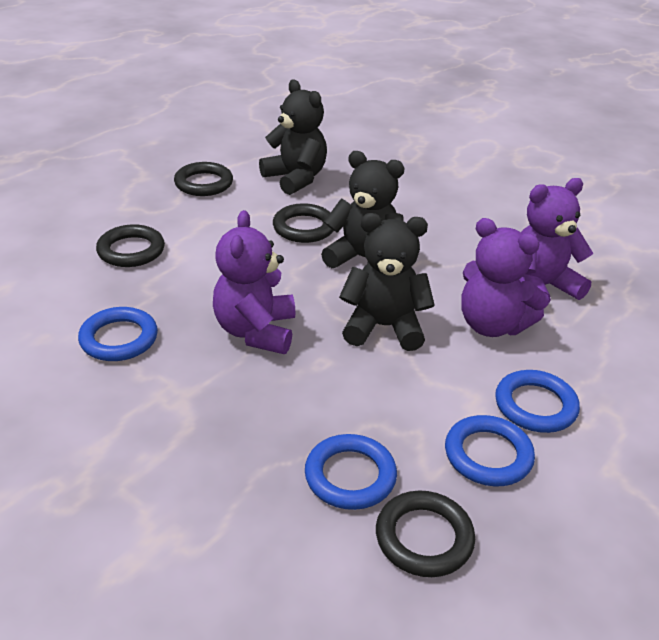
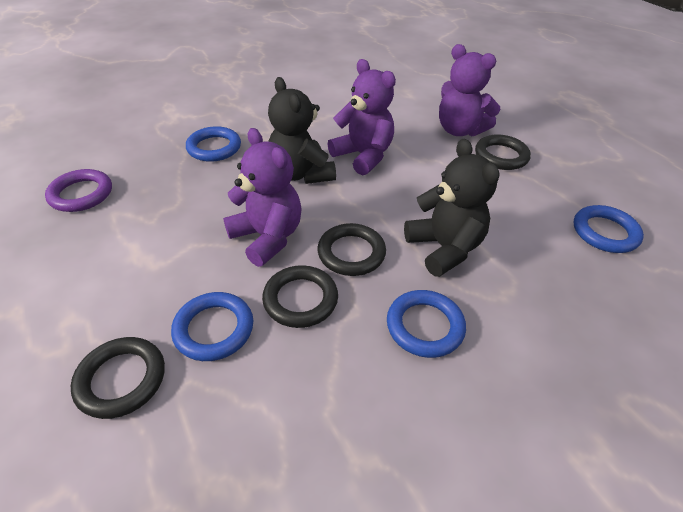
black teddy bear: [259,79,327,195] [321,151,404,268] [339,213,435,351] = 3 -> [268,77,336,184] [404,139,500,277] = 2
purple ring: none = 0 -> [45,169,112,212] = 1

